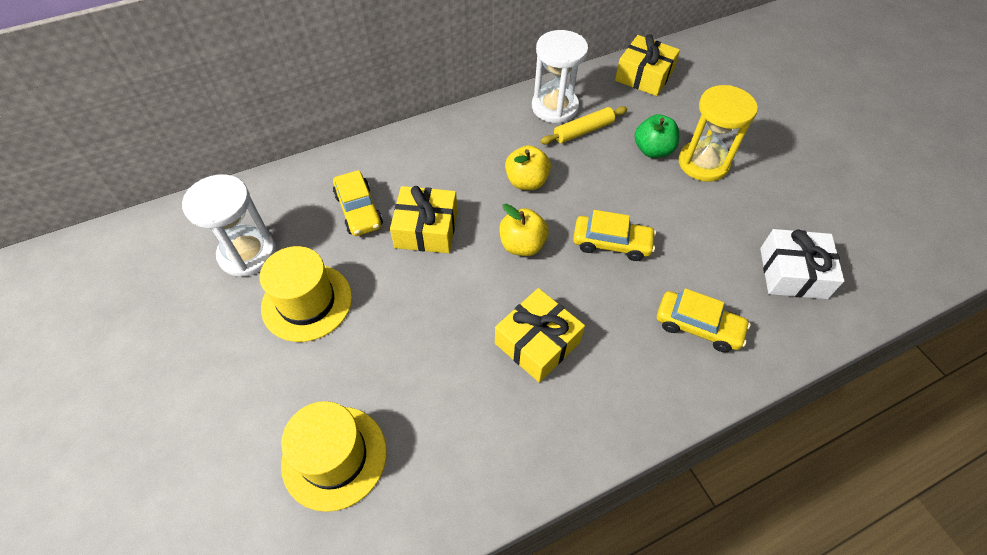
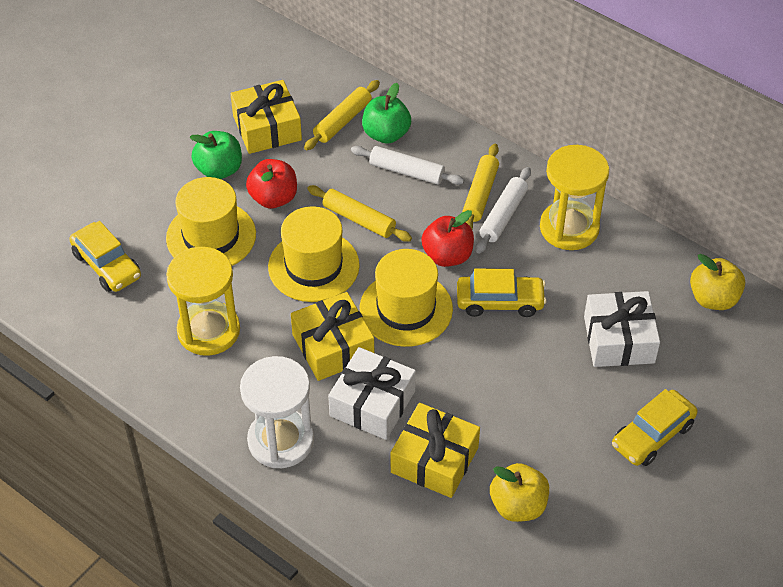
green apple: [635,114,679,158] = 1 -> [190,131,242,179] [362,83,411,144] = 2
red apple: none = 0 -> [246,159,297,208] [421,210,474,267] = 2
white gift: [760,229,845,299] = 1 -> [328,347,416,440] [584,291,660,367] = 2
white hourglass: [182,174,276,277] [532,30,588,123] = 2 -> [240,356,314,468] = 1
white rolling pin: none = 0 -> [351,146,464,185] [476,167,531,254] = 2
yellow hat: [260,246,352,342] [281,401,387,512] = 2 -> [166,177,256,266] [268,206,360,302] [360,249,453,347] = 3
yellow hourglass: [679,85,758,182] = 1 -> [166,247,240,356] [540,145,609,250] = 2
yellow rolling pin: [540,106,627,144] = 1 -> [304,80,380,150] [307,185,412,242] [462,144,499,229] = 3

